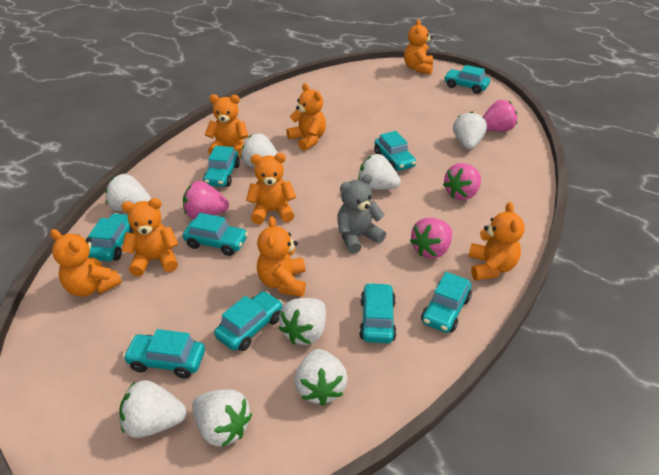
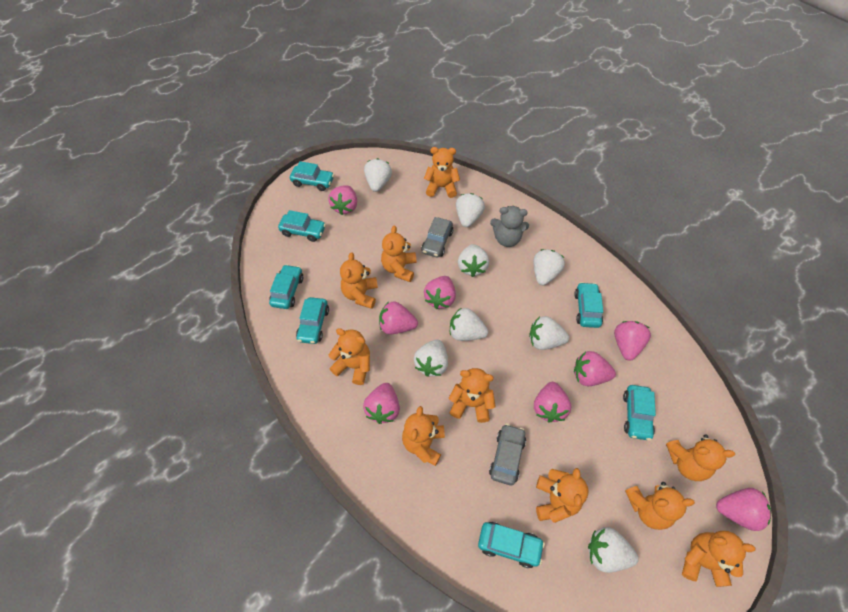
grey car: none = 0 -> [421,217,453,258] [489,424,526,485] = 2
orange teddy bear: [50,229,122,297] [121,198,178,276] [205,94,248,158] [246,153,296,224] [257,216,306,297] [286,83,326,151] [404,19,433,75] [468,202,525,280] = 8 -> [329,328,370,385] [340,252,378,309] [381,226,416,282] [402,406,445,466] [424,147,460,198] [449,368,495,423] [536,468,589,523] [625,482,695,530] [666,435,735,481] [682,531,756,587] = 10
pink strawberry: [183,181,229,219] [410,218,452,259] [443,163,481,200] [483,100,517,132] = 4 -> [328,185,357,215] [363,383,400,424] [379,301,418,334] [424,276,456,309] [534,382,571,423] [574,351,616,386] [614,321,651,361] [716,488,771,531] = 8
turquoise car: [88,213,134,261] [123,329,205,378] [183,213,248,256] [203,146,240,187] [214,291,283,351] [359,283,396,343] [374,131,416,171] [421,272,472,333] [444,65,490,94] = 9 -> [269,264,304,309] [278,210,326,242] [290,161,334,191] [296,297,329,344] [478,522,545,568] [574,282,603,328] [623,385,656,441] = 7

